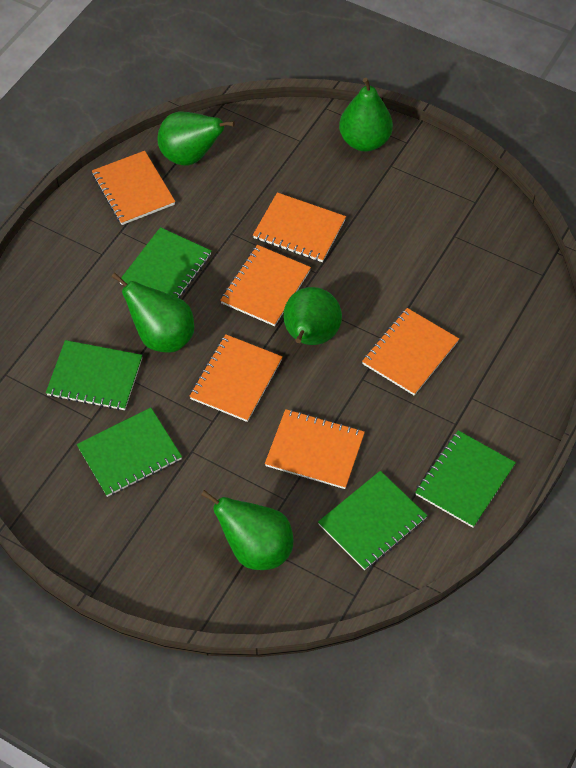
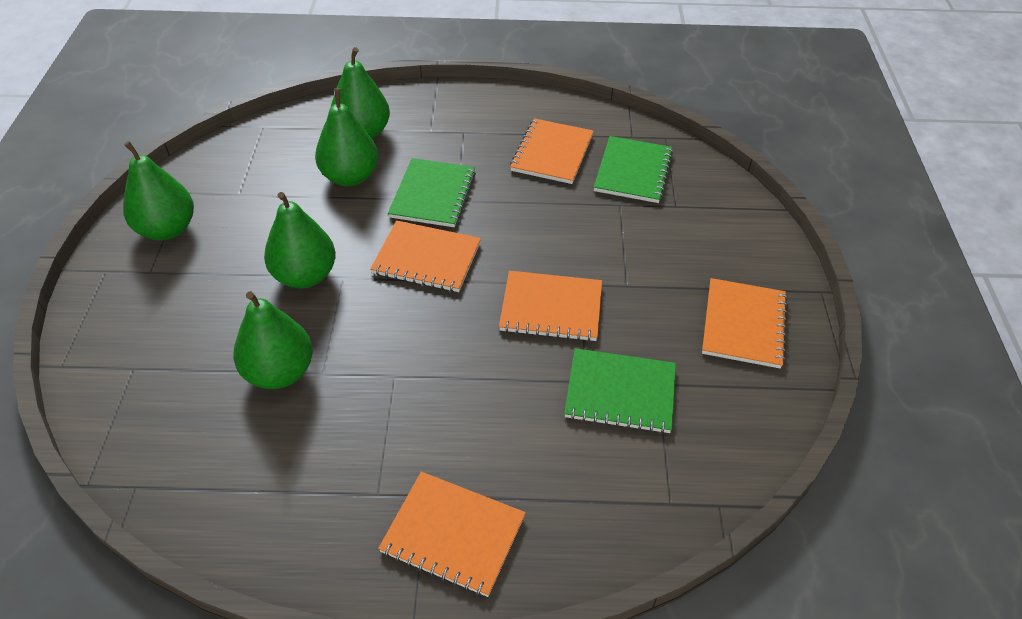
green notebook: [46,340,142,411] [77,408,182,497] [120,227,211,299] [318,471,428,570] [415,430,516,528] = 5 -> [388,158,476,227] [564,348,676,434] [594,136,673,203] = 3
orange notebook: [92,151,175,225] [189,334,283,422] [220,245,311,326] [253,192,346,262] [265,409,365,489] [362,308,459,396] = 6 -> [370,220,481,292] [378,472,526,597] [499,271,602,342] [510,118,594,184] [702,278,788,369] = 5

